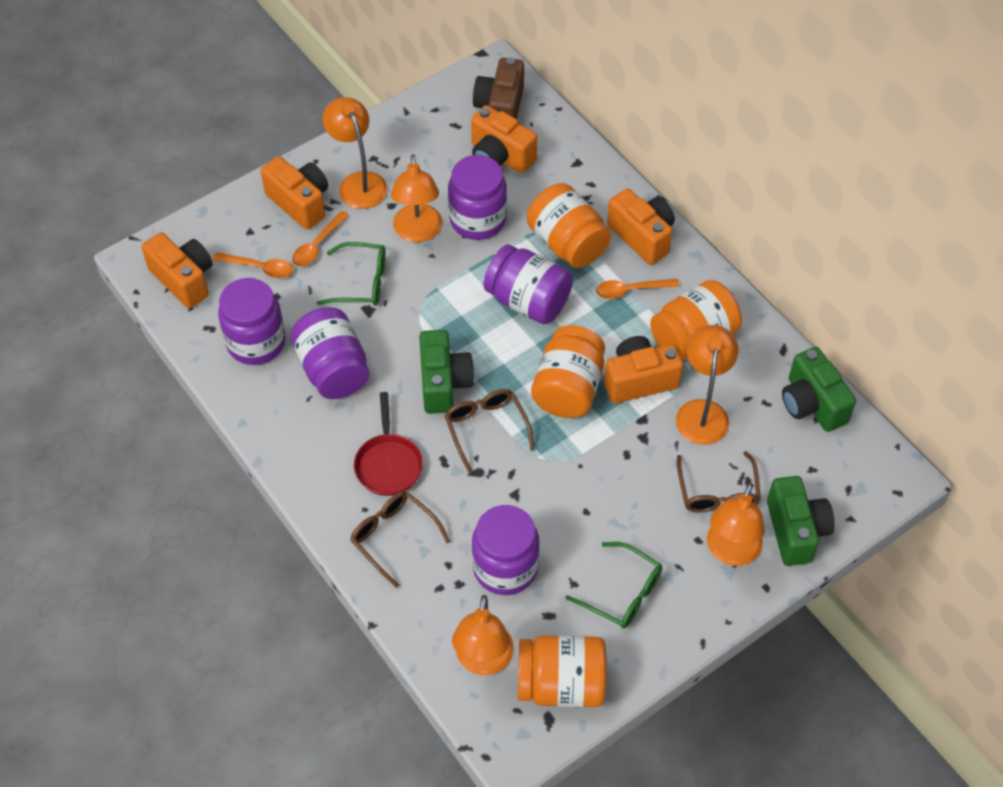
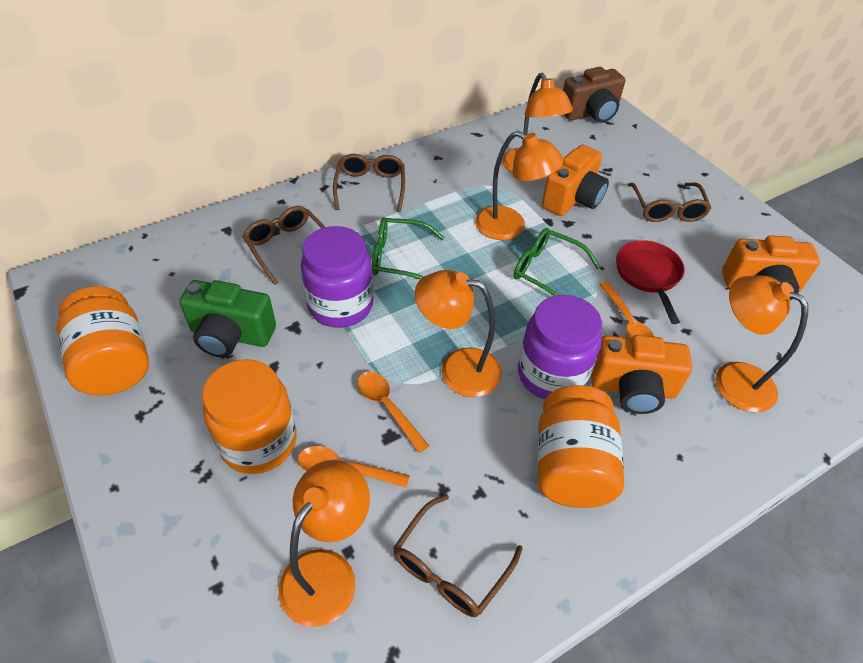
brown glasses: [350,491,450,588] [444,389,535,473] [677,451,761,512] = 3 -> [243,206,325,285] [333,154,405,212] [393,494,522,617] [628,183,711,222] = 4
green camera: [419,330,474,414] [767,476,834,566] [782,347,856,432] = 3 -> [179,280,276,357] = 1
orange camera: [141,232,213,308] [260,156,328,230] [471,105,537,173] [604,336,683,403] [607,188,675,265] = 5 -> [542,145,609,216] [591,335,692,414] [722,235,820,300] = 3
orange jar: [518,635,606,707] [527,183,611,268] [531,325,605,418] [650,280,742,361] = 4 -> [57,286,149,396] [202,359,297,474] [537,385,624,508] = 3
purple jar: [218,278,286,365] [291,307,369,399] [448,155,507,240] [472,505,539,595] [484,245,573,324] = 5 -> [301,226,373,328] [518,295,602,400] = 2

